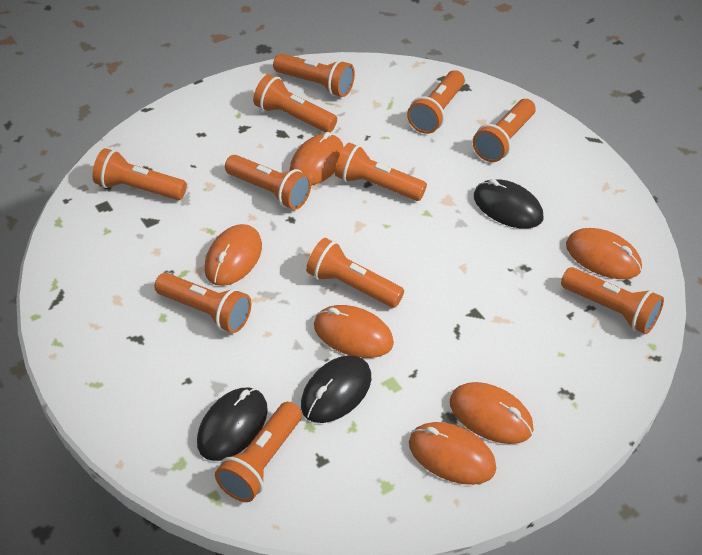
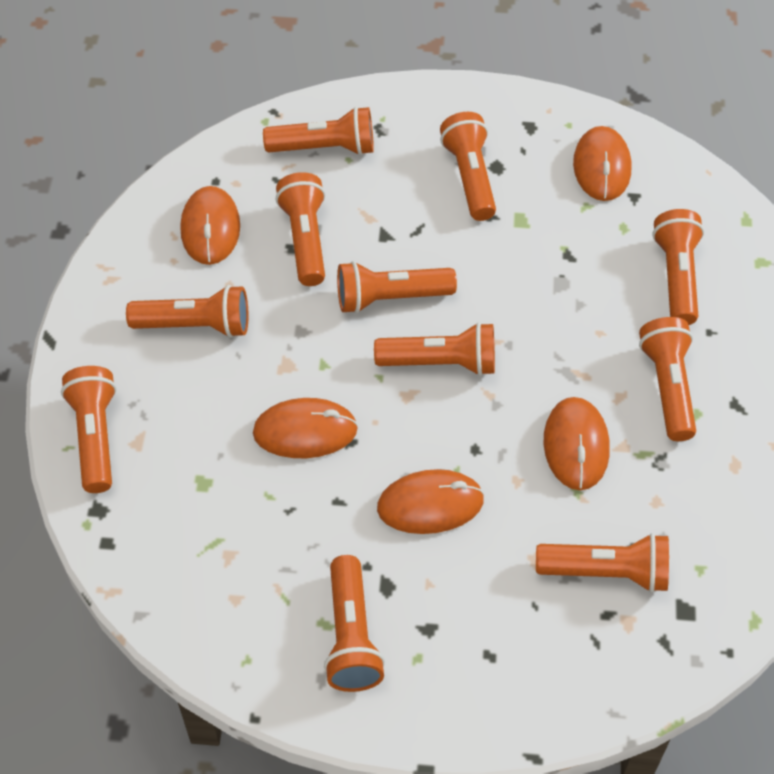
black mouse: [197,388,268,461] [301,355,371,423] [474,179,543,229] = 3 -> none = 0
orange mouse: [205,224,262,286] [290,132,344,185] [314,305,394,358] [409,422,496,485] [450,382,534,444] [566,228,642,279] = 6 -> [180,186,240,265] [253,398,358,458] [377,469,484,534] [544,397,610,490] [573,126,631,201] = 5

